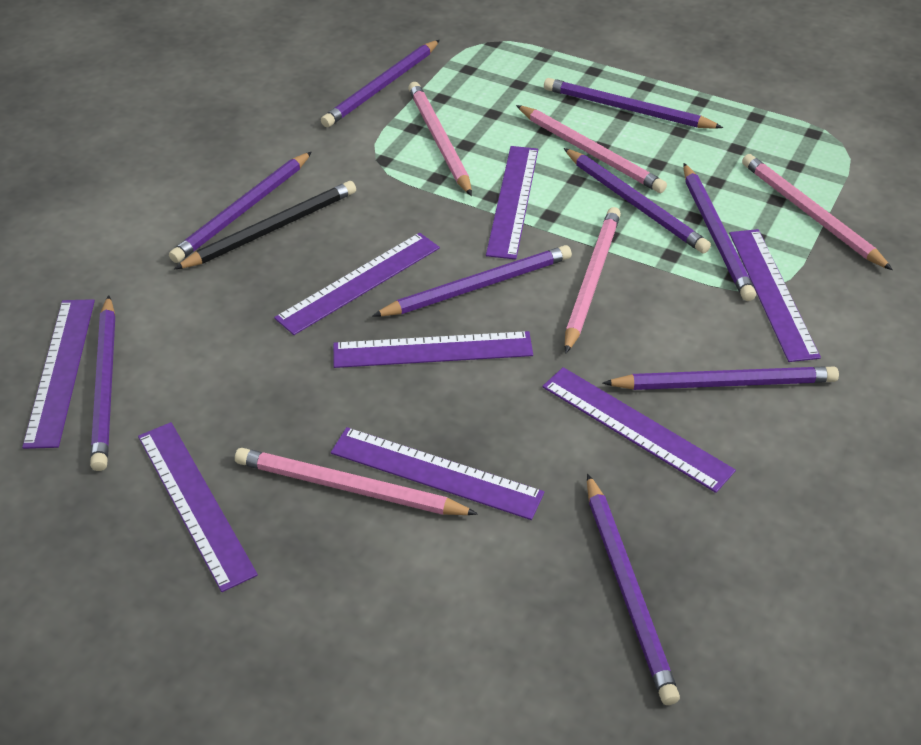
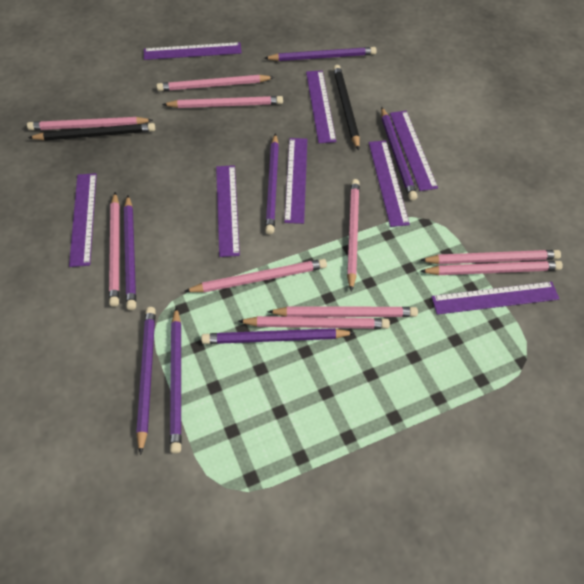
black pencil: [174,181,356,269] = 1 -> [28,123,155,141] [333,65,360,150] = 2
pink pencil: [235,448,478,515] [408,82,472,196] [516,105,667,193] [565,207,621,354] [742,154,893,270] = 5 -> [27,117,153,130] [109,192,120,307] [156,75,275,91] [162,96,283,108] [184,259,327,292] [238,316,390,329] [267,307,418,317] [347,179,360,292] [420,250,561,264] [420,261,563,275] = 10
purple pencil: [90,295,115,471] [169,152,312,263] [321,40,440,127] [372,245,572,317] [544,78,723,129] [564,148,711,254] [587,474,680,705] [603,367,839,390] [683,163,756,301] = 9 -> [124,195,136,310] [136,307,156,455] [170,307,182,454] [201,328,355,344] [264,47,377,61] [265,133,279,235] [381,107,418,201] = 7

